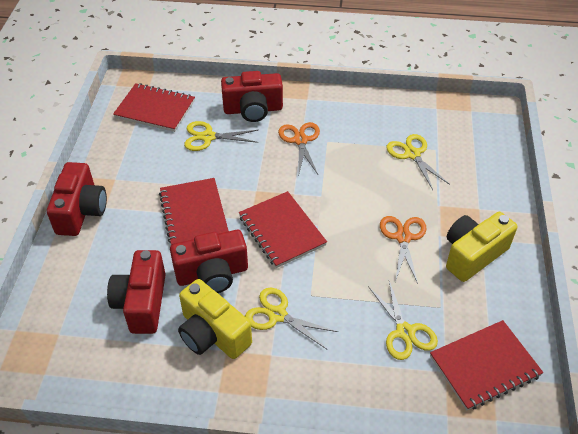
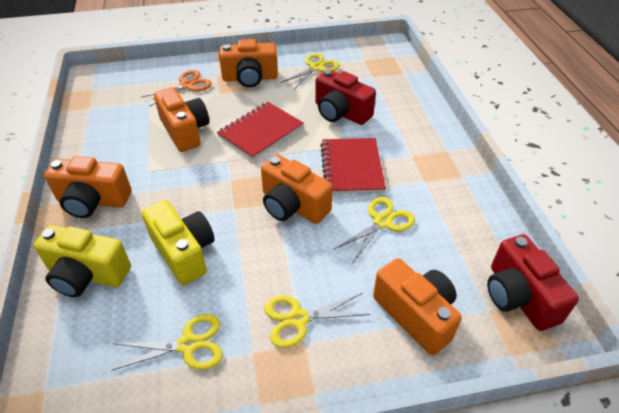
orange camera: none = 0 -> [44,156,131,218] [154,87,209,152] [219,39,278,87] [261,154,333,224] [373,258,462,355] = 5
orange scissors: [278,122,320,174] [380,216,427,284] = 2 -> [142,70,212,106] = 1
red camera: [47,162,107,236] [107,250,166,334] [170,230,248,293] [221,71,283,122] = 4 -> [315,69,376,125] [487,234,579,331] = 2
red notebook: [113,83,195,132] [159,178,229,245] [239,191,327,268] [430,320,543,410] = 4 -> [217,102,304,160] [320,138,386,194] = 2

